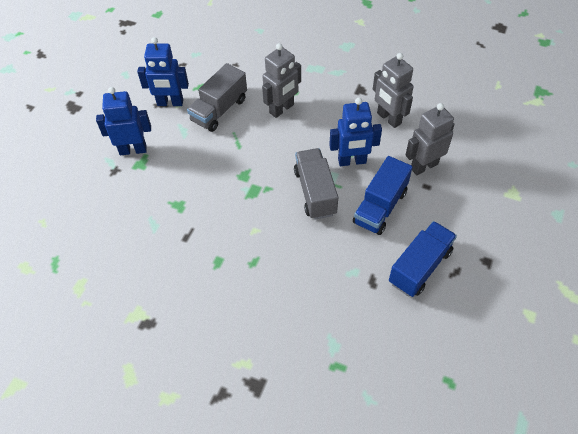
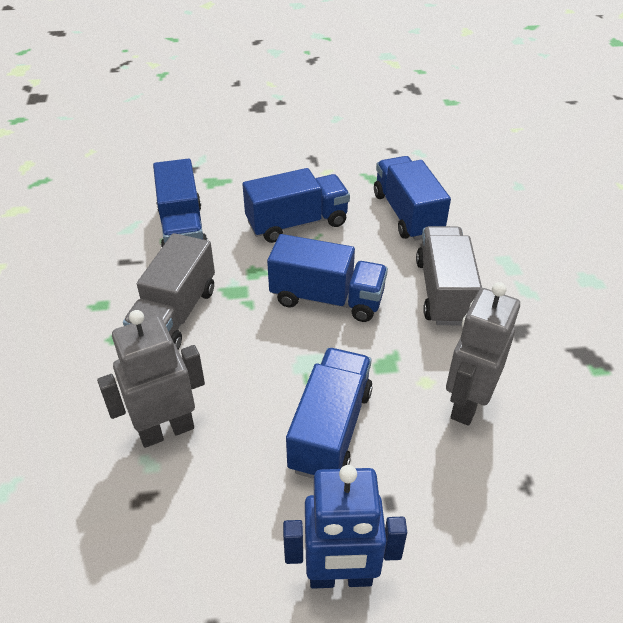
blue robot: [96,87,151,155] [137,37,189,106] [329,97,382,166] = 3 -> [283,465,407,588] = 1
blue truck: [353,156,412,235] [389,221,457,297] = 2 -> [153,159,208,248] [242,168,350,243] [267,234,388,322] [286,348,373,479] [374,156,451,241] = 5
grey robot: [262,43,301,118] [373,53,413,128] [406,103,454,175] = 3 -> [97,310,205,448] [446,282,520,426] = 2

